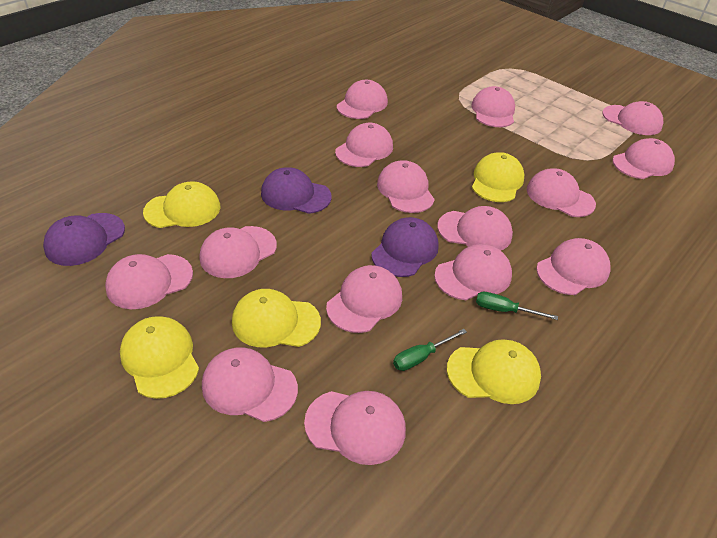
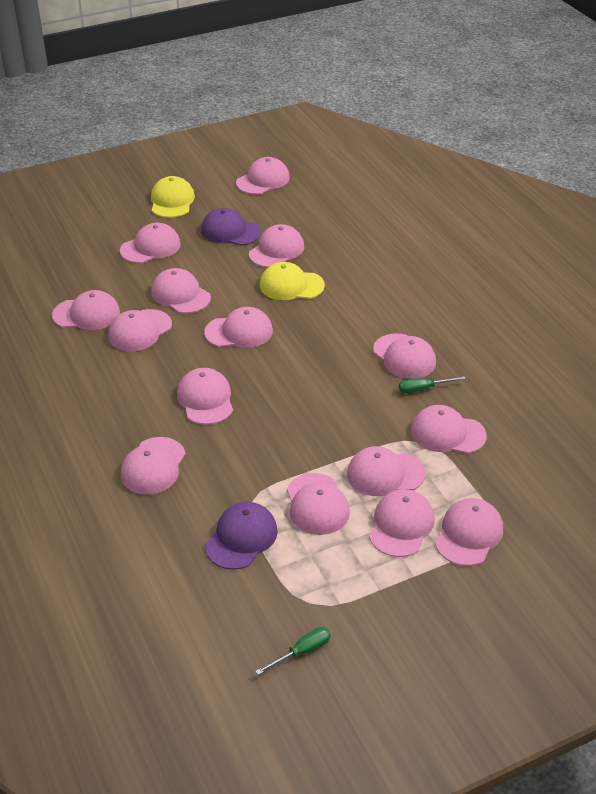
purple cap: [43,213,125,266] [261,167,332,214] [371,217,439,277] = 3 -> [201,208,261,246] [205,502,278,570] = 2
yellow cap: [120,316,199,399] [143,181,220,228] [232,289,321,347] [447,339,541,404] [472,152,524,202] = 5 -> [151,176,195,218] [260,262,325,300] = 2

